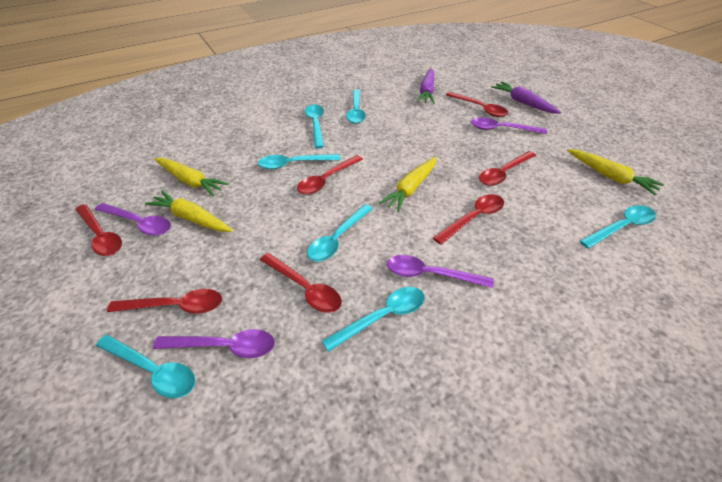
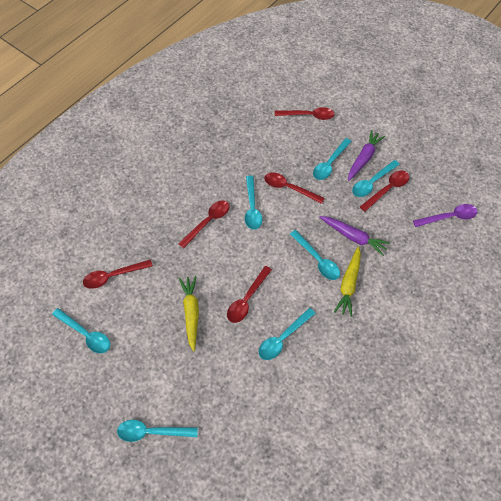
purple spoon: [95,203,171,236] [153,329,275,358] [387,255,494,288] [471,118,547,134] = 4 -> [413,204,478,227] = 1
red spoon: [75,204,122,256] [107,289,222,314] [260,253,342,313] [297,155,363,195] [433,194,504,245] [446,92,508,117] [479,151,536,186] = 7 -> [83,259,153,289] [178,200,230,248] [227,266,272,323] [264,172,325,204] [275,107,334,120] [360,171,409,212] = 6
yellow carrot: [145,191,233,232] [154,158,229,196] [379,157,437,212] [567,149,664,195] = 4 -> [179,276,199,352] [334,246,361,317] = 2

